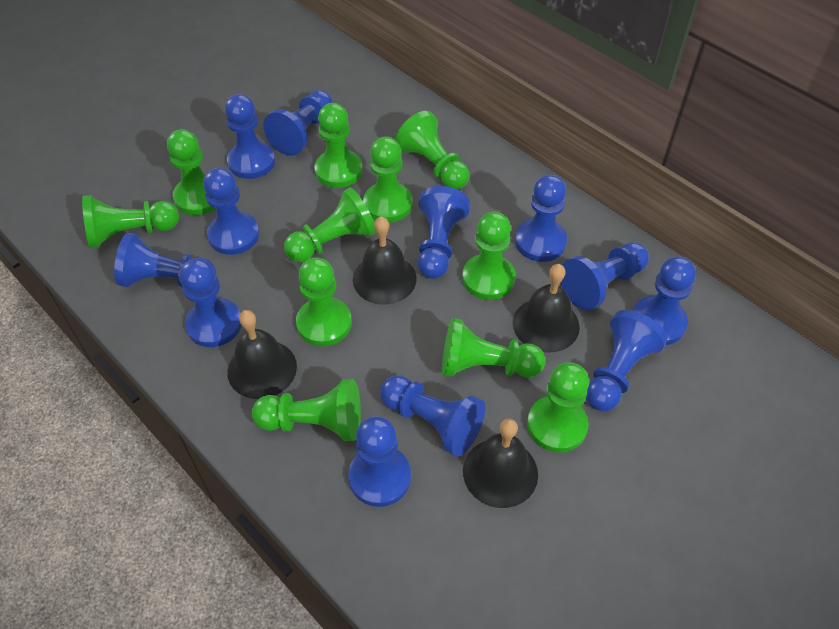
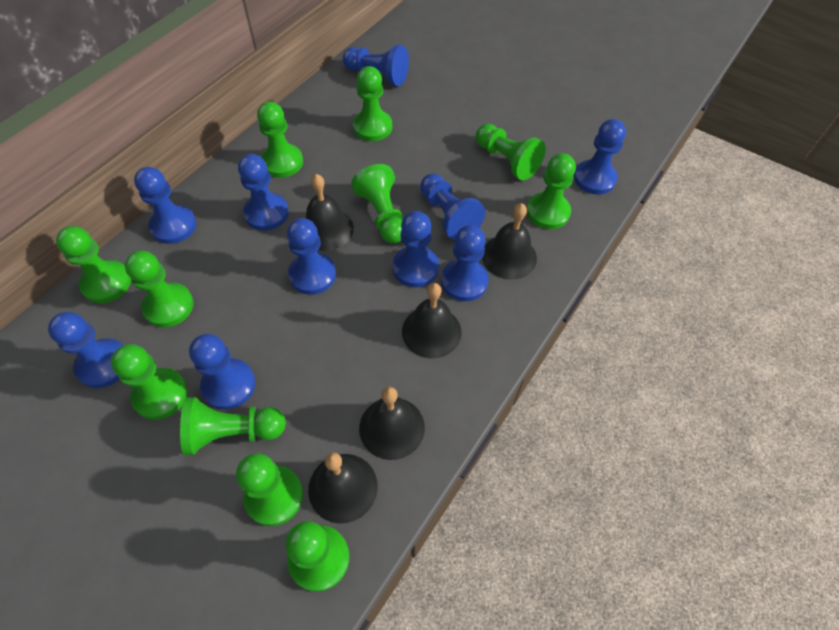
black bell: [227,310,297,399] [353,216,417,305] [463,418,538,508] [513,264,580,352] = 4 -> [306,174,354,251] [308,453,378,524] [359,387,425,460] [402,283,462,358] [482,203,537,279] = 5
blue pawn: [114,233,217,287] [179,258,242,347] [203,168,259,255] [225,94,275,179] [263,90,333,156] [348,416,411,507] [380,375,486,457] [418,186,470,279] [515,175,567,262] [561,242,649,310] [586,310,668,411] [632,256,696,345] = 12 -> [48,312,124,388] [134,167,196,244] [189,334,255,410] [238,154,289,231] [287,218,336,295] [343,45,409,86] [392,211,439,287] [420,173,485,240] [441,225,489,301] [574,119,626,195] = 10

